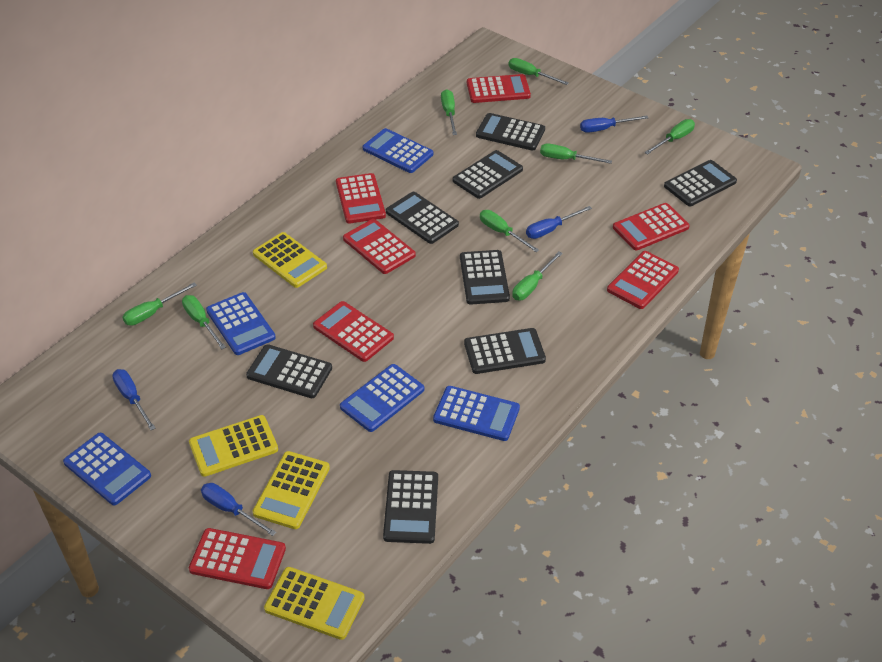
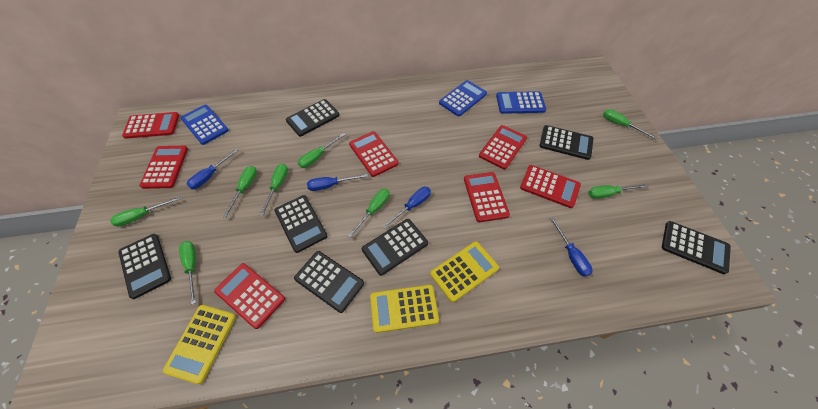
black calculator: [246,344,332,398] [383,470,438,544] [386,192,459,244] [453,150,523,199] [460,250,510,305] [464,328,546,374] [476,113,545,151] [664,160,737,206] = 8 -> [118,234,171,299] [274,195,327,253] [286,99,340,137] [294,251,364,313] [362,219,428,276] [539,125,594,160] [662,221,731,274] = 7
blue calculator: [63,433,151,505] [206,292,276,355] [340,364,424,432] [363,128,433,173] [433,386,520,441] = 5 -> [181,105,229,145] [439,80,487,116] [496,91,546,114] = 3
yellow calculator: [189,415,278,477] [253,232,327,288] [253,451,330,529] [264,567,365,640] = 4 -> [163,305,236,384] [370,285,439,333] [430,242,499,302] = 3

